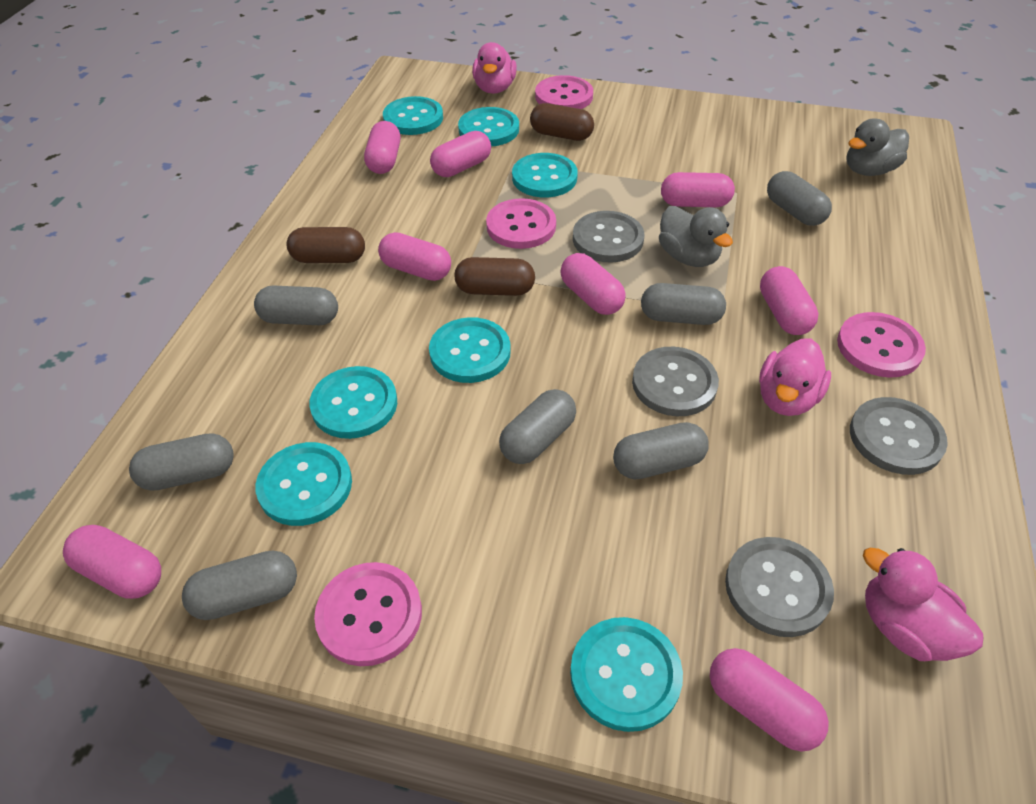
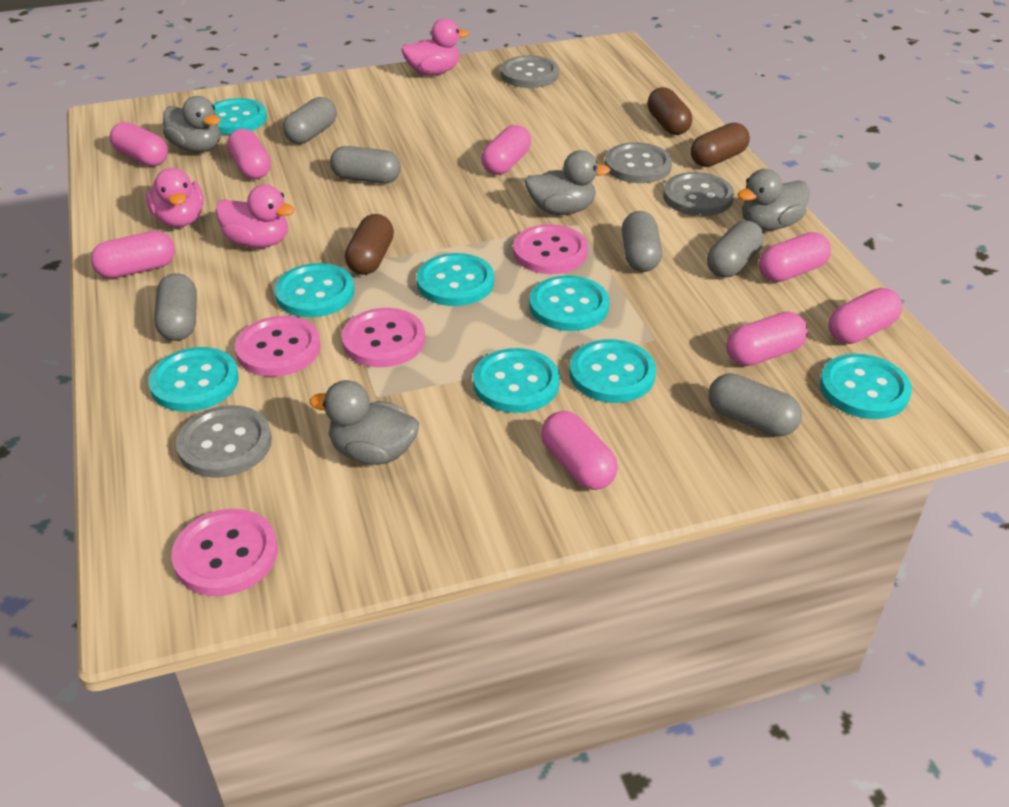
grey capsule: [129,433,234,491] [182,550,297,620] [254,286,338,325] [499,389,576,464] [613,422,709,479] [641,283,726,325] [767,171,832,226] = 7 -> [154,273,197,341] [283,97,337,144] [330,146,401,184] [622,211,662,272] [707,221,764,278] [708,373,802,437] = 6
grey duck: [659,206,733,267] [846,118,909,176] = 2 -> [163,96,221,152] [309,380,419,465] [524,150,611,215] [738,169,810,230] = 4
turquoise button: [256,442,352,526] [309,366,397,439] [383,96,443,135] [429,317,511,383] [458,107,519,146] [512,153,578,197] [570,617,683,732] = 7 -> [148,347,239,412] [213,98,267,135] [274,263,354,317] [416,253,494,306] [473,348,560,413] [529,275,609,331] [570,339,656,403] [820,354,912,419] = 8

